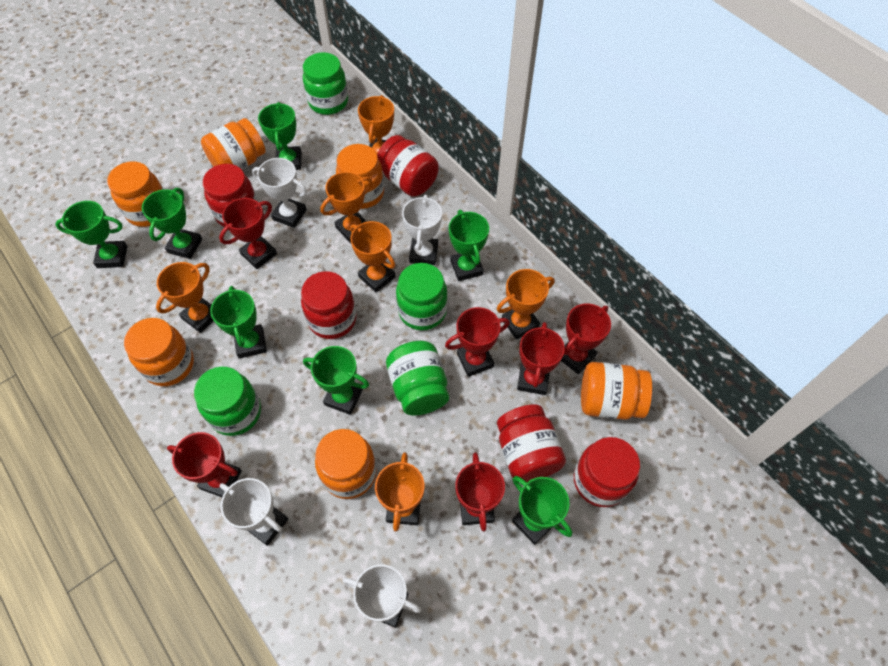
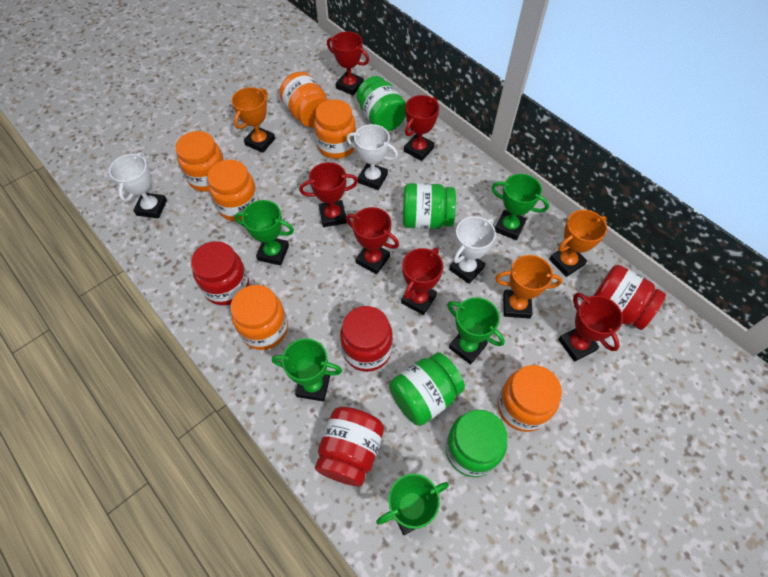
green trophy: [55,201,128,268] [142,188,202,259] [210,286,267,359] [258,102,302,170] [303,346,369,415] [449,210,489,281] [512,476,572,545] = 7 -> [235,200,294,265] [272,338,342,402] [376,474,449,535] [447,297,505,364] [491,174,549,240] = 5
orange trophy: [156,262,214,333] [321,172,373,243] [350,221,396,292] [358,95,394,154] [375,452,424,532] [497,269,554,340] = 6 -> [232,87,275,153] [495,255,562,319] [549,210,607,277] = 3
red jar: [203,164,258,227] [301,271,357,339] [377,135,439,197] [497,404,566,482] [574,437,640,507] = 5 -> [191,241,249,306] [315,407,384,487] [340,306,393,372] [594,265,666,330] = 4
white trophy: [220,478,288,546] [252,158,307,228] [343,564,422,628] [402,195,442,265] = 4 -> [109,152,167,219] [347,124,398,190] [449,216,496,284] = 3

